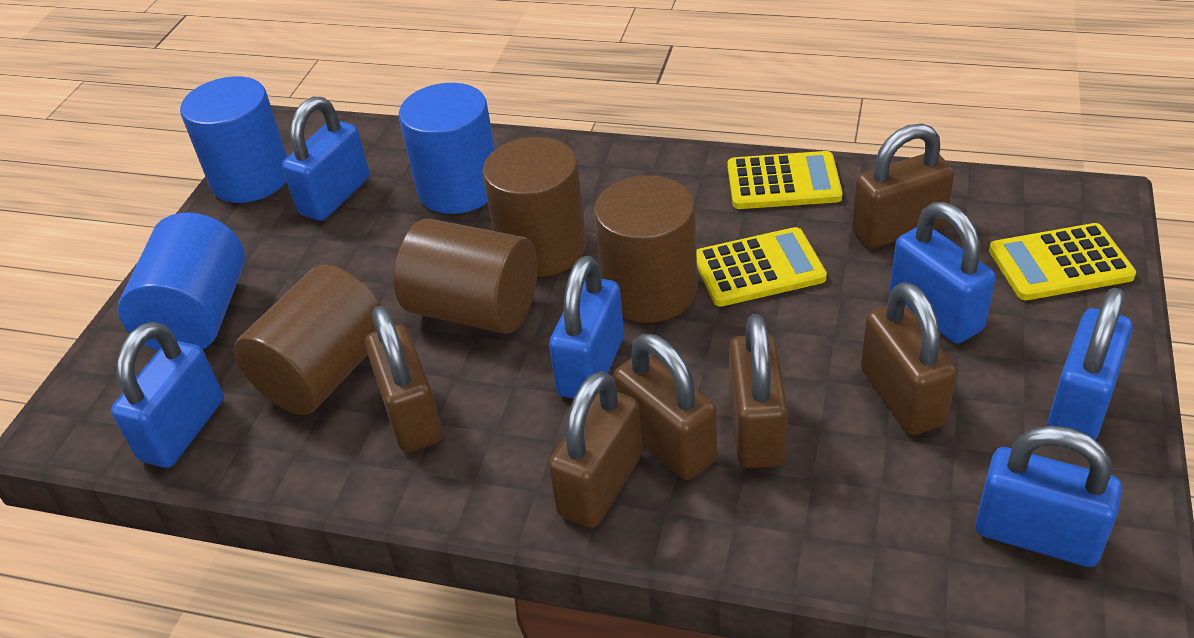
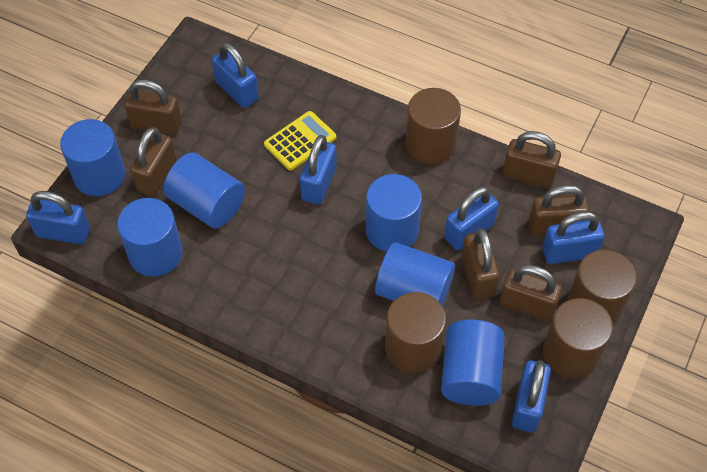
blue cylinder: [118,212,245,350] [180,76,288,203] [399,83,495,214] = 3 -> [60,119,125,196] [117,198,182,277] [164,152,245,228] [366,174,422,252] [375,242,455,306] [441,320,505,406] = 6
yellow calculator: [696,227,827,307] [727,151,842,209] [989,223,1136,300] = 3 -> [264,111,336,170] = 1

